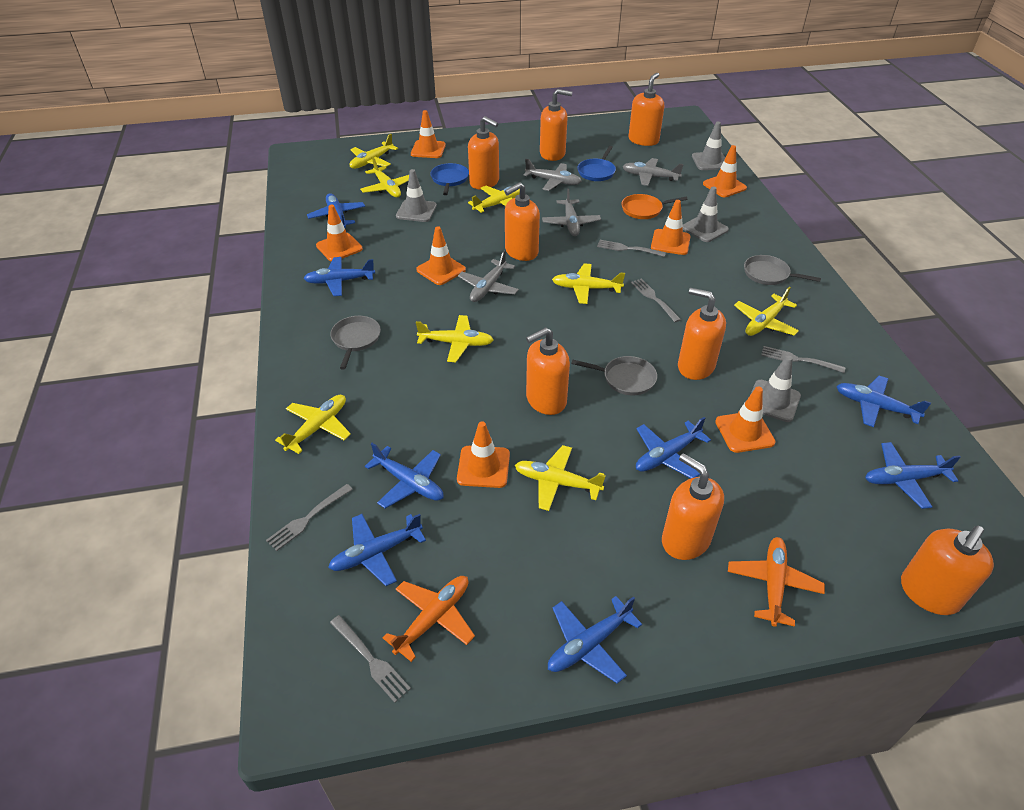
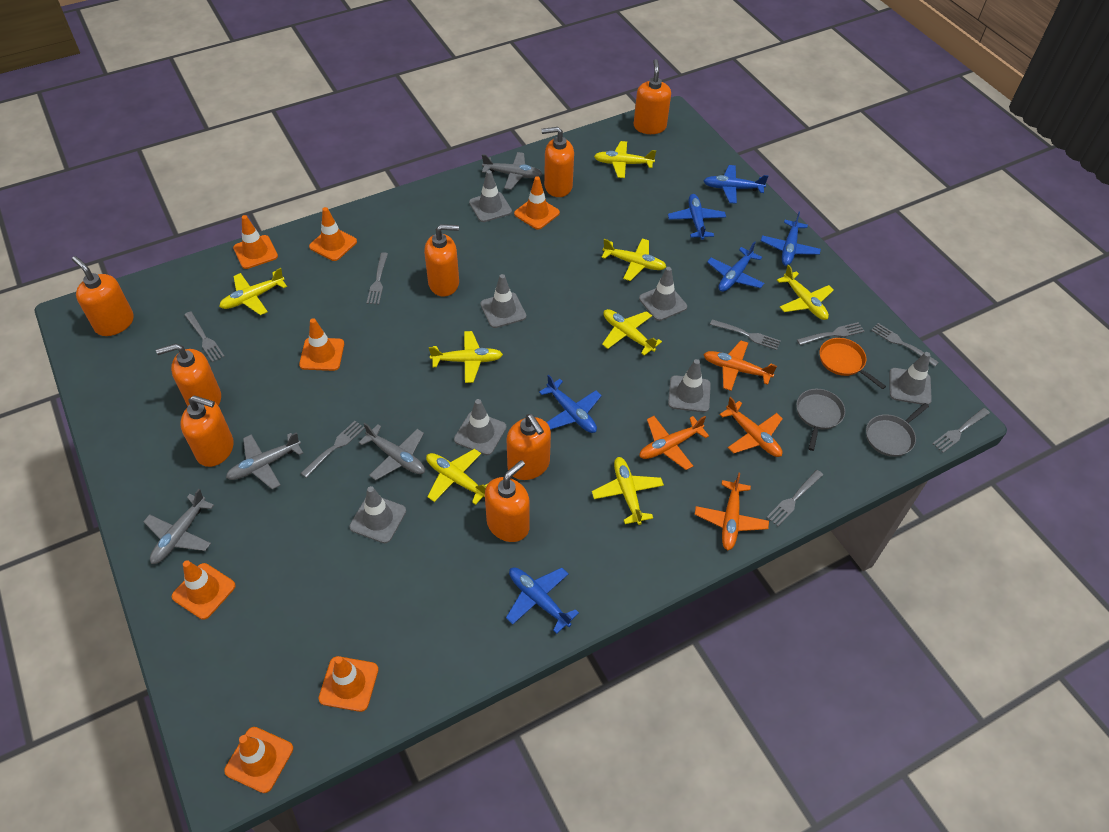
blue pan: [430,163,469,195] [577,146,616,181] = 2 -> none = 0
blue plane: [303,257,375,296] [307,193,365,228] [328,514,426,586] [365,443,444,508] [548,596,642,684] [636,417,711,478] [837,376,931,427] [865,442,961,509] = 8 -> [506,567,579,634] [539,375,602,433] [668,194,726,240] [704,165,768,204] [707,241,764,292] [761,212,821,266] = 6
grey fork: [266,484,353,551] [330,615,411,703] [597,240,666,257] [631,278,681,322] [761,346,845,373] = 5 -> [184,311,225,362] [301,421,365,478] [367,252,388,304] [710,319,780,350] [766,470,823,526] [797,322,865,345] [871,323,939,366] [932,408,990,453] = 8
grey pan: [330,316,381,369] [571,356,657,395] [744,255,821,285] = 3 -> [796,389,845,451] [866,403,929,457] = 2
grey traffic cone: [396,169,437,222] [682,187,729,242] [692,122,725,170] [751,356,801,422] = 4 -> [350,486,406,543] [454,399,507,455] [469,170,512,222] [480,274,526,328] [639,267,687,321] [668,359,711,412] [889,352,932,405] = 7
orange plane: [382,576,475,662] [728,537,825,627] = 2 -> [639,416,709,470] [695,473,769,550] [703,341,777,391] [720,397,783,457] = 4

